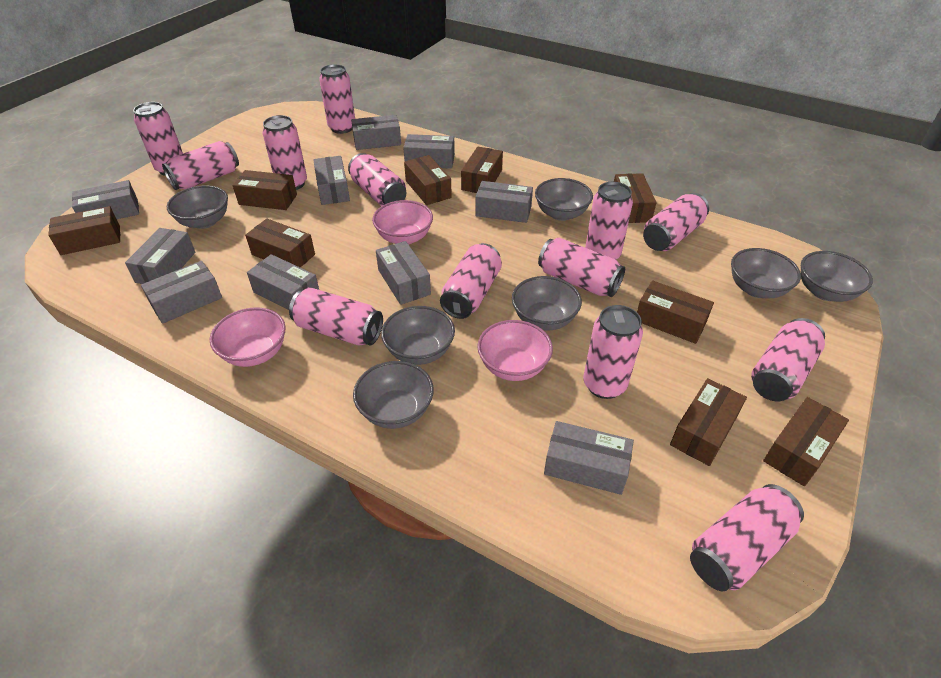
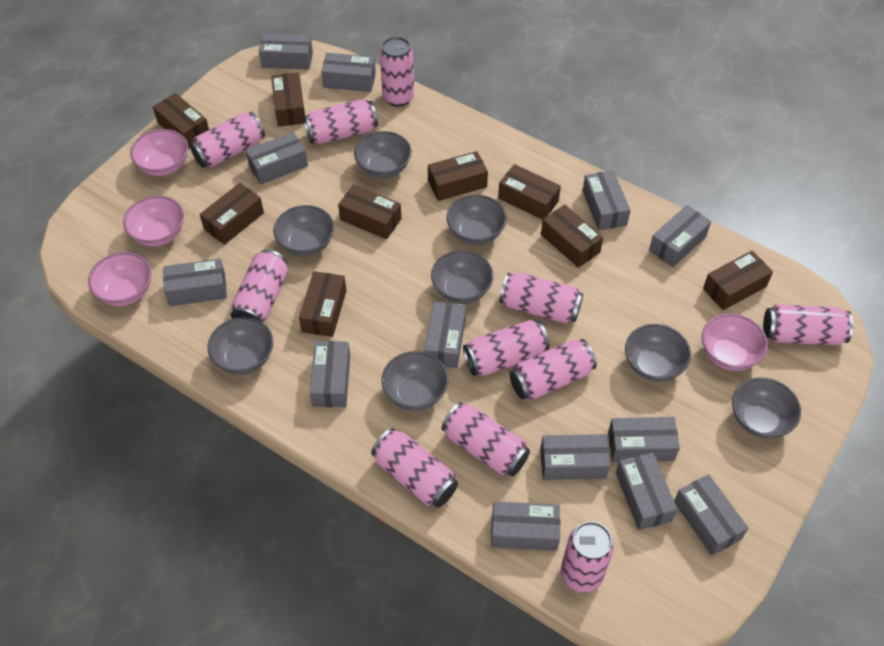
grey bowl: [167,185,228,229] [353,361,434,429] [381,306,455,365] [512,276,582,331] [535,178,593,221] [731,248,801,299] [801,251,873,302] = 7 -> [208,317,273,375] [274,205,334,257] [354,131,411,179] [381,351,448,411] [431,250,494,304] [447,195,507,245] [625,324,691,382] [732,377,801,439] = 8
grey box: [72,180,139,219] [125,228,195,284] [141,261,222,324] [247,254,319,310] [313,156,350,205] [351,115,401,150] [376,241,431,305] [403,134,455,169] [475,181,533,223] [544,421,634,495] = 10 -> [163,259,227,306] [246,132,308,185] [259,33,313,70] [310,341,350,407] [321,53,376,92] [424,301,466,368] [491,501,560,551] [540,434,610,480] [582,170,631,231] [608,417,680,462] [616,452,678,530] [649,205,711,267] [674,474,748,555] = 13
pink bowl: [210,307,286,367] [372,200,433,245] [477,320,553,381] = 3 -> [88,252,152,306] [123,196,184,247] [130,129,188,176] [702,313,768,371] = 4
pink can: [133,102,183,176] [162,141,239,190] [262,115,307,190] [289,287,383,346] [319,64,355,134] [348,153,406,206] [440,243,502,319] [538,237,625,297] [583,305,643,399] [585,182,633,259] [643,193,709,251] [690,484,804,591] [751,318,825,401] = 13 -> [190,112,265,168] [231,250,288,323] [304,99,378,144] [371,428,458,508] [380,37,414,107] [442,402,530,477] [463,320,550,376] [499,272,583,324] [510,339,597,400] [561,521,614,593] [763,304,854,345] = 11

